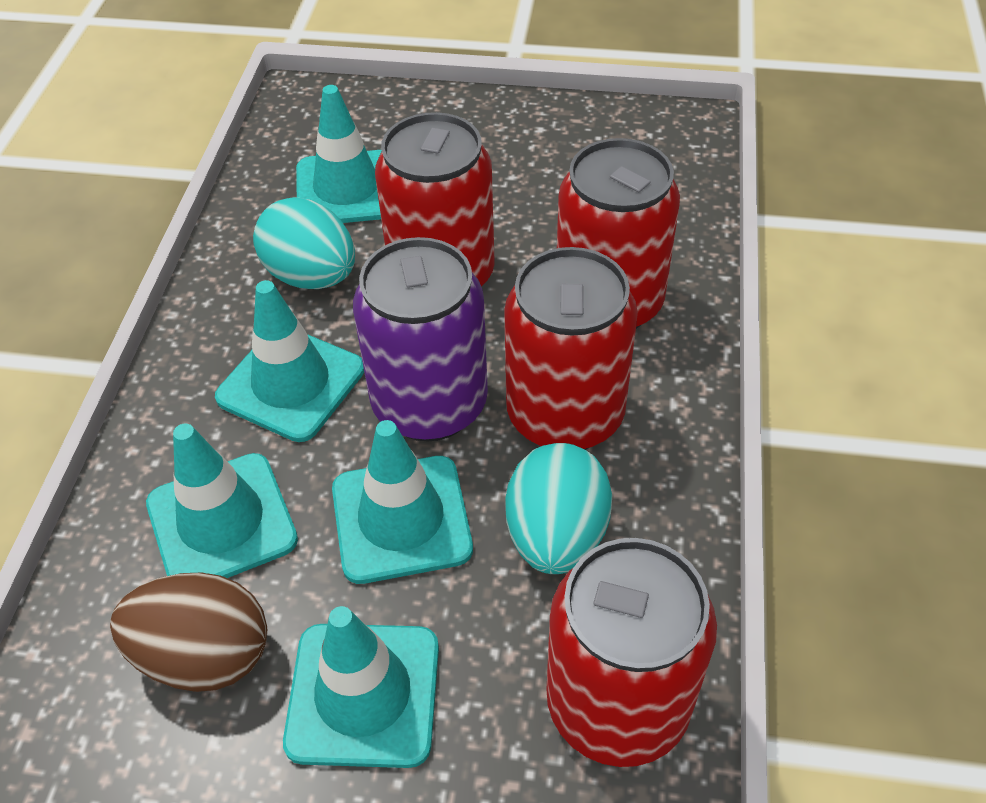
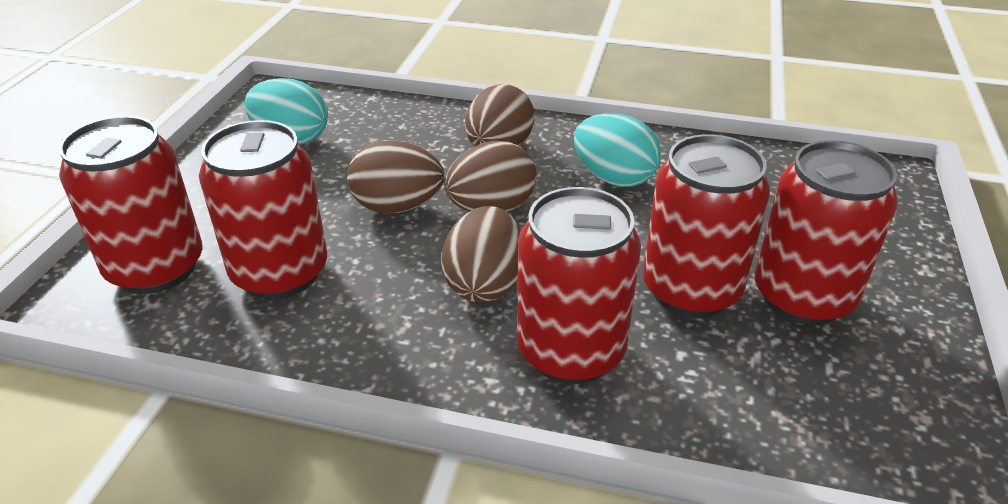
brown egg: [110,573,267,692] = 1 -> [347,140,444,213] [441,206,521,302] [444,141,536,212] [465,84,535,147] = 4
purple can: [353,237,488,441] = 1 -> none = 0
red can: [375,112,495,286] [504,247,638,450] [547,538,717,767] [557,138,680,329] = 4 -> [59,116,202,294] [199,120,327,299] [517,187,641,384] [642,134,770,317] [755,140,898,325] = 5
turquoise traffic cone: [146,424,298,578] [215,280,364,442] [283,606,439,768] [296,85,382,223] [332,420,473,584] = 5 -> none = 0

